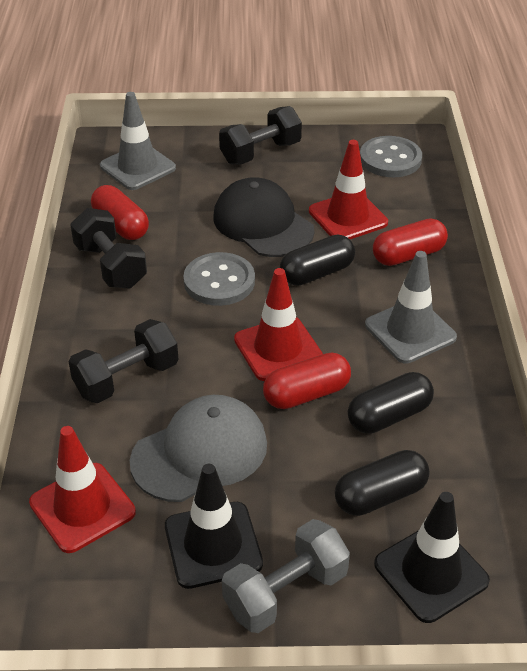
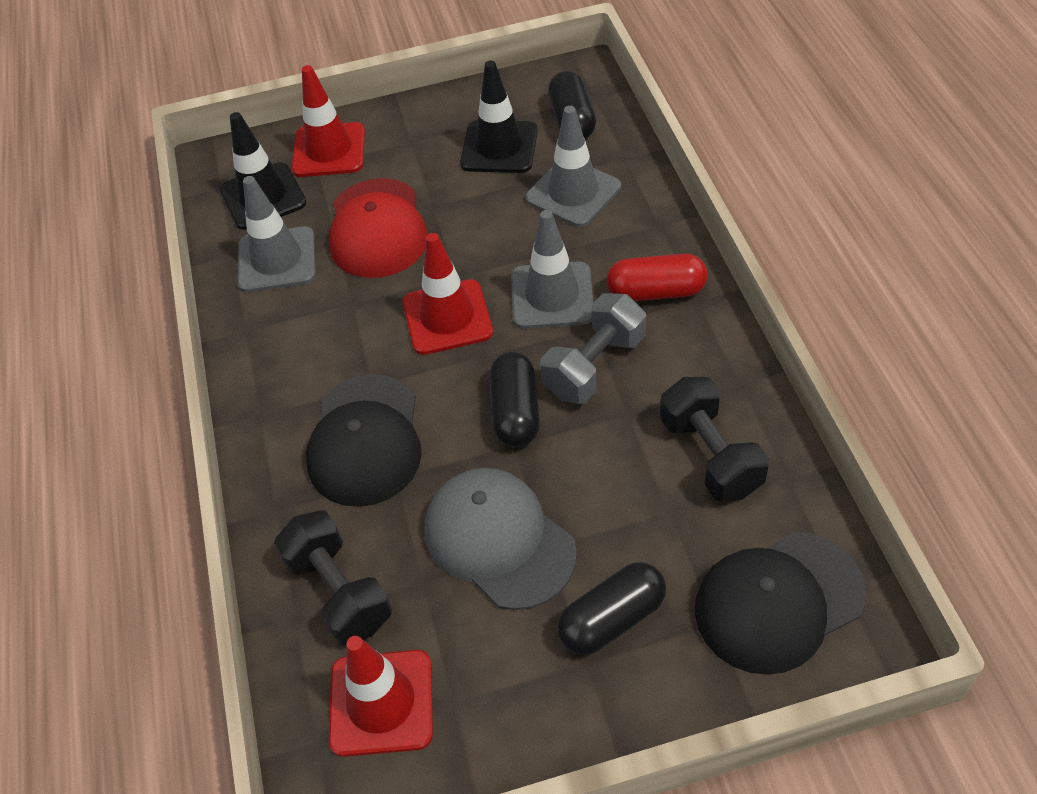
black cap: [213,177,314,257] = 1 -> [306,374,422,507] [695,532,866,675] = 2
black dumbbell: [69,319,178,403] [70,208,147,289] [219,106,302,165] = 3 -> [274,510,392,645] [660,377,769,502] = 2
grey button: [183,252,255,306] [360,136,422,177] = 2 -> none = 0
grey traffic cone: [100,92,176,190] [365,251,457,364] = 2 -> [238,176,316,292] [511,210,593,329] [526,106,621,227] = 3
red cap: none = 0 -> [329,178,428,278] = 1
red capsule: [91,185,149,240] [263,353,351,409] [373,218,448,266] = 3 -> [607,254,707,301] = 1

